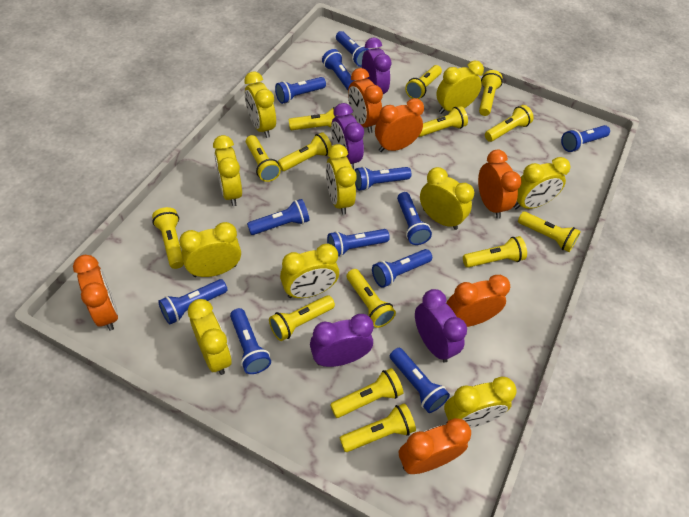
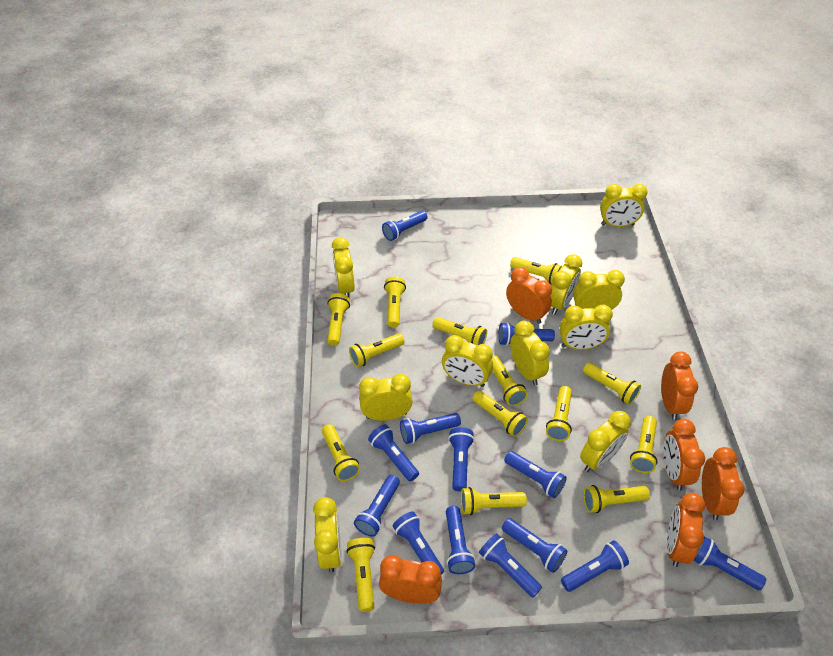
blue flashlight: [158,279,228,324] [230,308,271,374] [247,199,309,235] [275,77,326,104] [322,49,354,90] [327,229,390,257] [336,31,369,67] [355,166,411,191] [372,249,432,288] [390,348,450,413] [397,192,432,245] [561,125,610,152] = 12 -> [354,475,400,537] [368,424,419,482] [382,211,428,241] [393,511,444,575] [400,413,461,444] [446,506,475,574] [448,427,474,492] [479,533,542,598] [499,322,555,346] [502,518,567,573] [504,451,567,498] [561,541,629,592] [693,536,766,590] = 13
purple clock: [310,314,374,367] [331,103,364,169] [362,38,391,94] [415,289,467,363] = 4 -> none = 0

